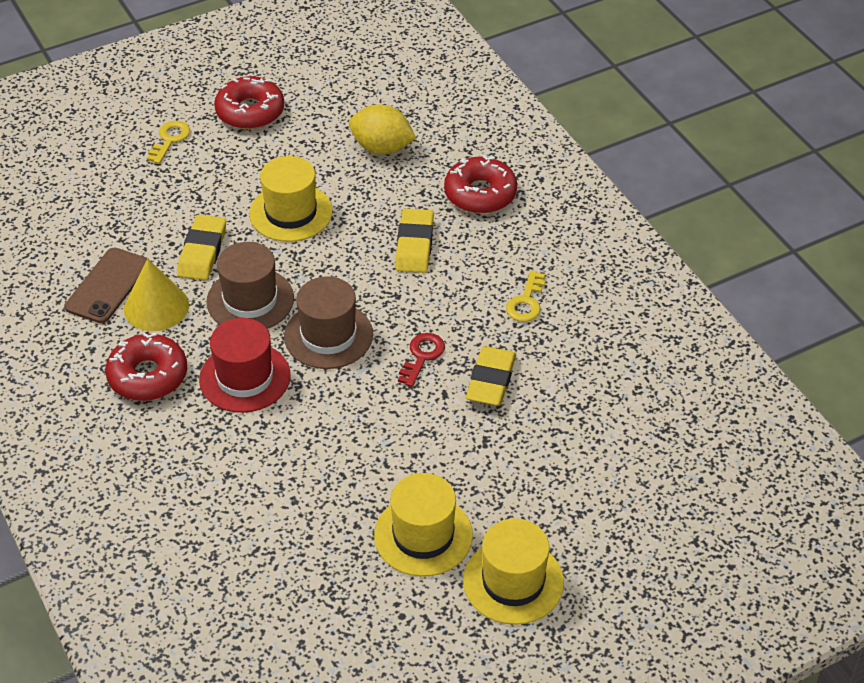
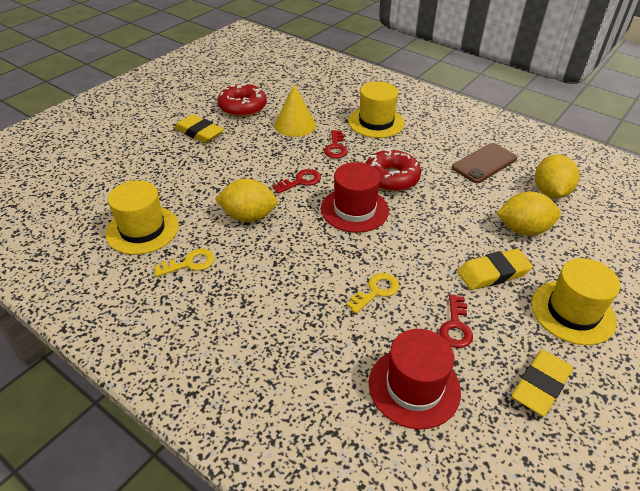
brown hat: [206,242,294,329] [284,276,373,369] = 2 -> none = 0
red donut: [105,333,187,401] [214,76,284,129] [444,155,517,214] = 3 -> [218,82,267,117] [366,148,421,191] = 2
red hat: [199,318,291,413] = 1 -> [321,162,389,233] [369,329,461,429] = 2
red key: [398,333,445,387] = 1 -> [273,169,321,194] [324,130,348,159] [439,294,473,348] = 3
yellow lemon: [349,104,416,154] = 1 -> [215,179,278,222] [496,191,561,236] [535,155,579,198] = 3

